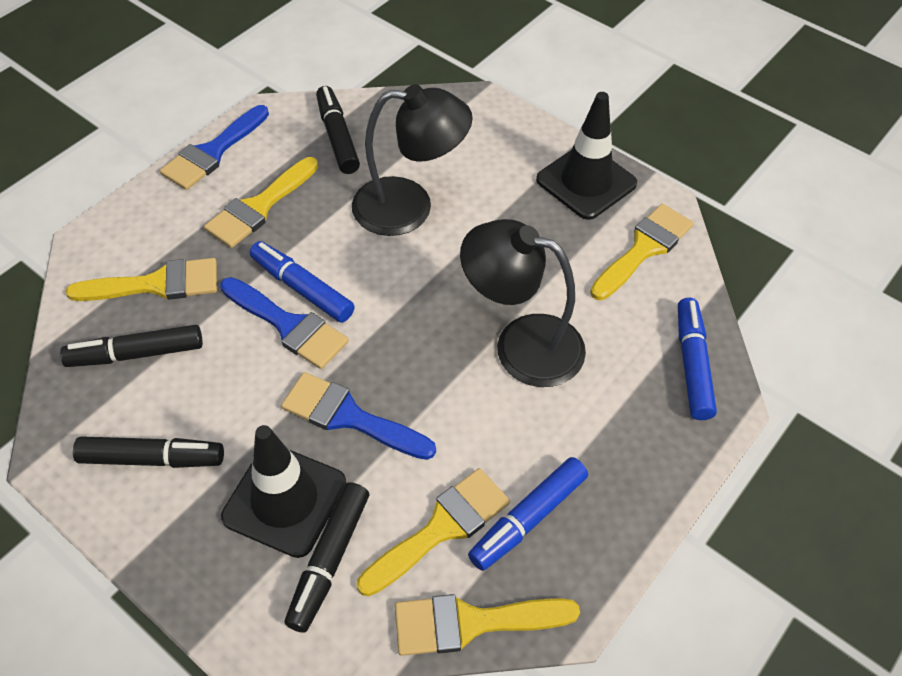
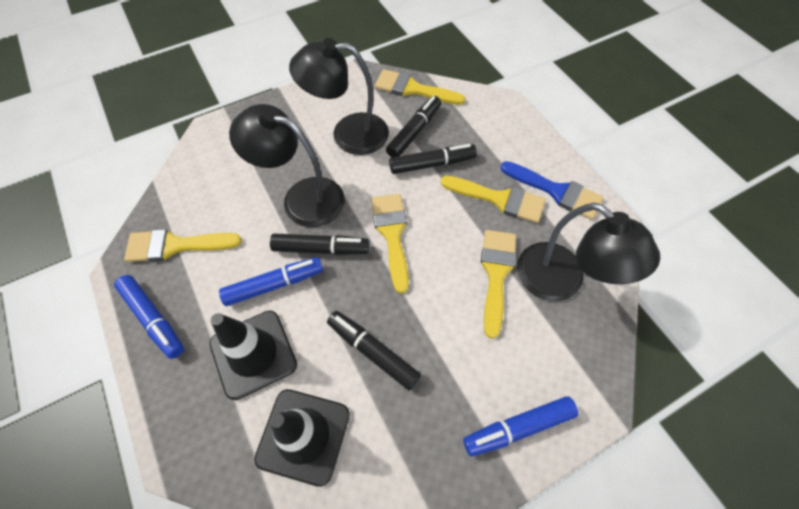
black lamp: [352,84,473,236] [460,219,586,387] = 2 -> [229,104,345,227] [289,38,389,155] [517,203,660,301] = 3
blue brush: [160,105,269,190] [220,277,349,369] [281,372,436,460] = 3 -> [500,161,603,220] = 1

